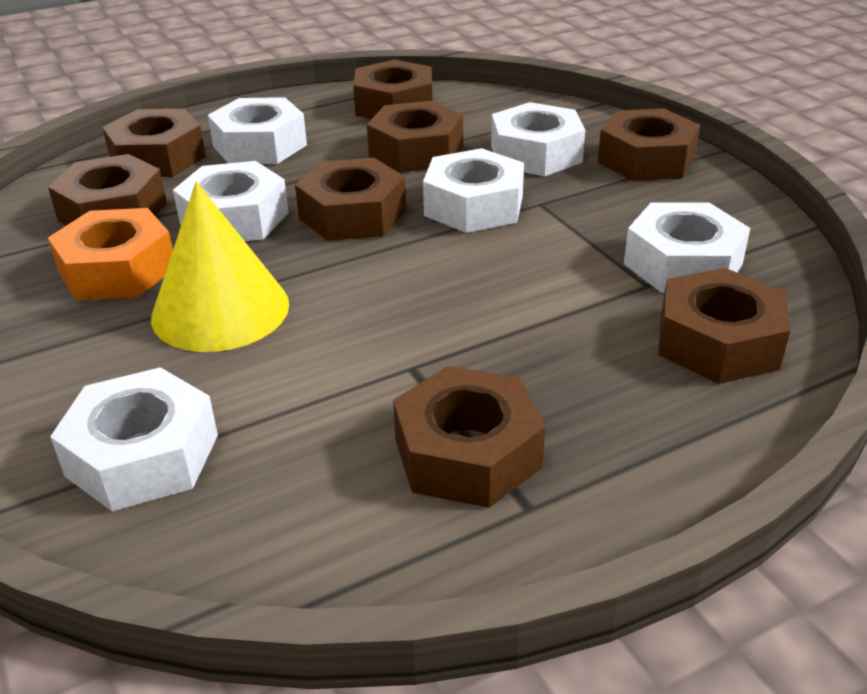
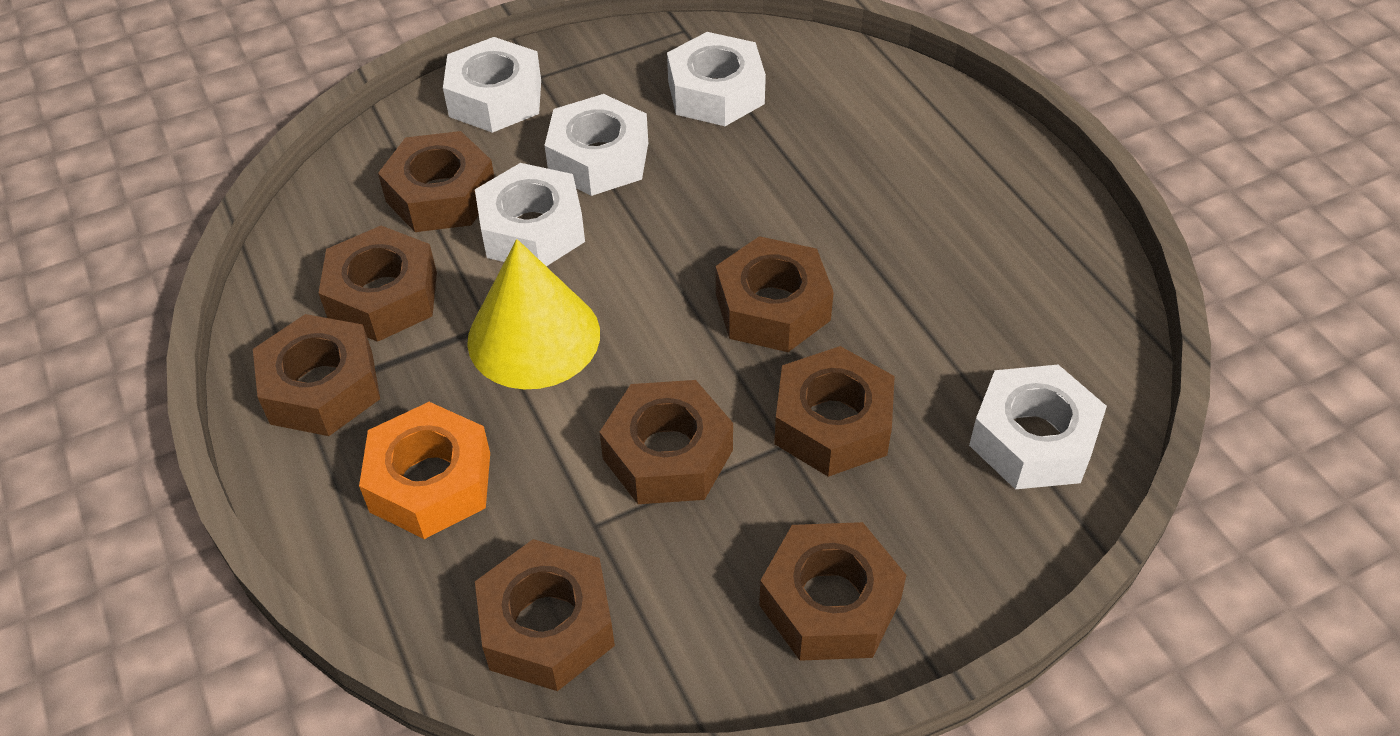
white nut: [50,367,218,512] [173,161,289,241] [208,97,307,164] [423,148,524,233] [491,102,585,176] [624,202,750,293] = 6 -> [443,37,541,133] [475,163,585,266] [544,94,648,196] [667,32,766,126] [969,365,1107,489] = 5

